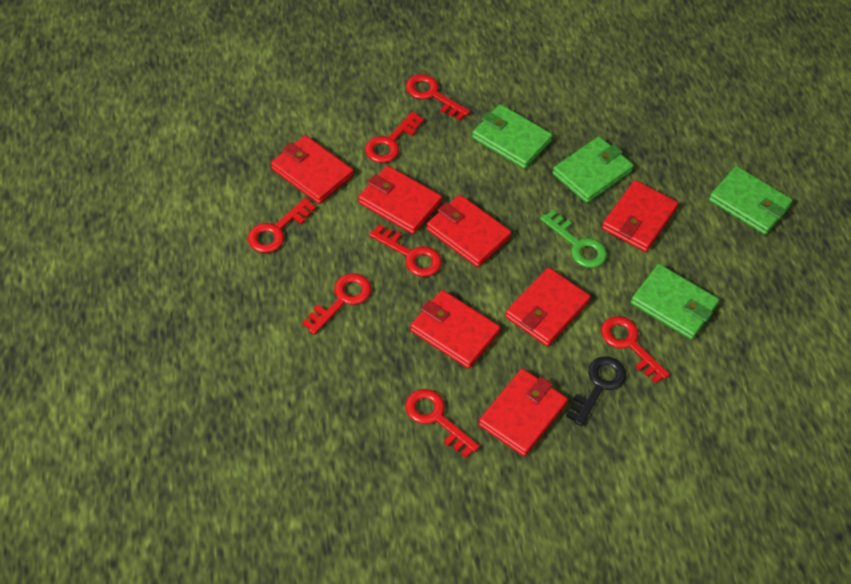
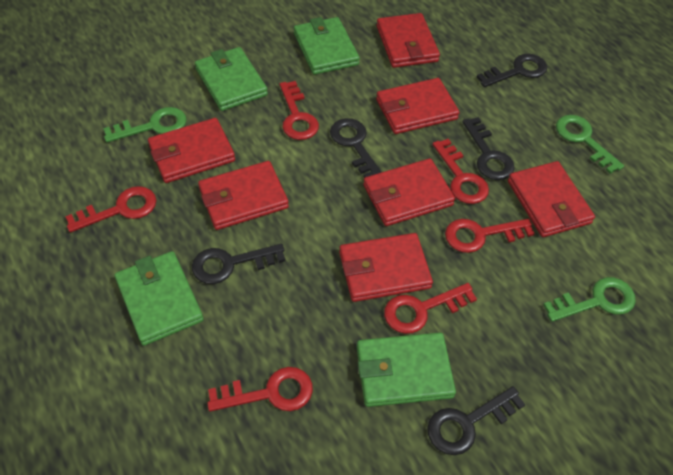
black key: [566,356,627,426] = 1 -> [192,244,285,284] [330,118,381,178] [427,386,525,455] [462,117,515,180] [477,54,547,87] = 5
green key: [540,210,607,268] = 1 -> [103,107,186,143] [543,277,636,322] [556,115,624,174] = 3
red key: [248,198,316,253] [302,273,371,335] [365,111,424,163] [369,224,442,277] [405,389,480,458] [406,74,470,121] [601,316,670,384] = 7 -> [65,186,156,233] [207,367,313,411] [280,81,319,140] [384,283,477,334] [432,139,489,204] [445,219,535,253] = 6

